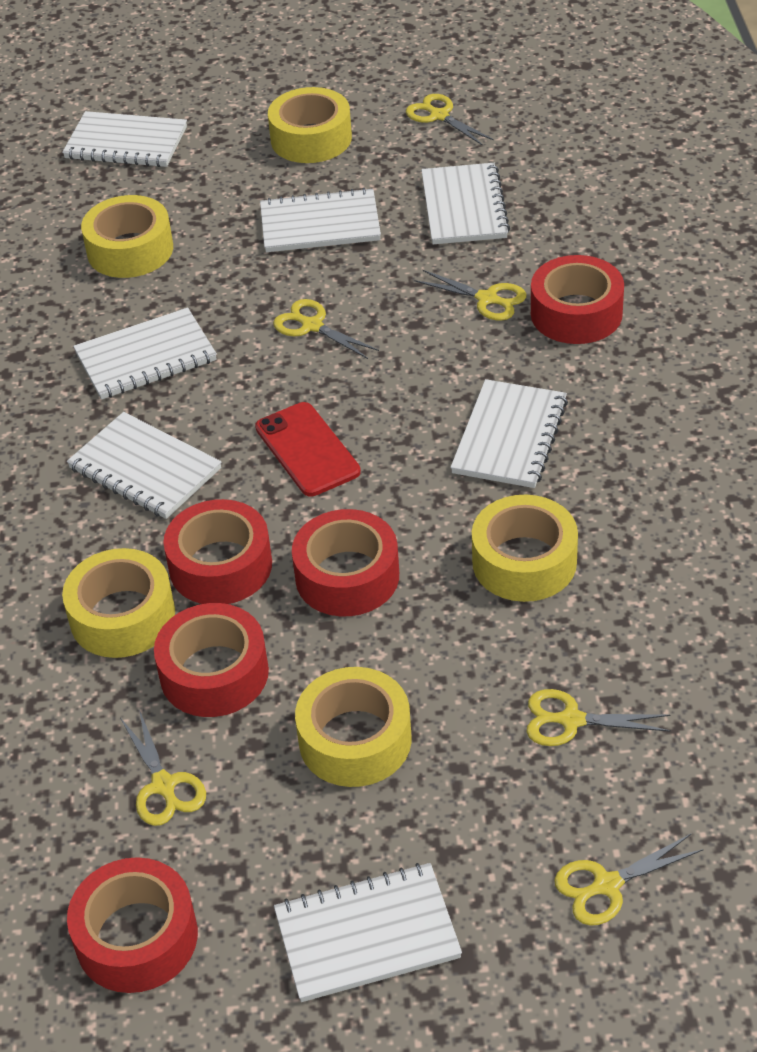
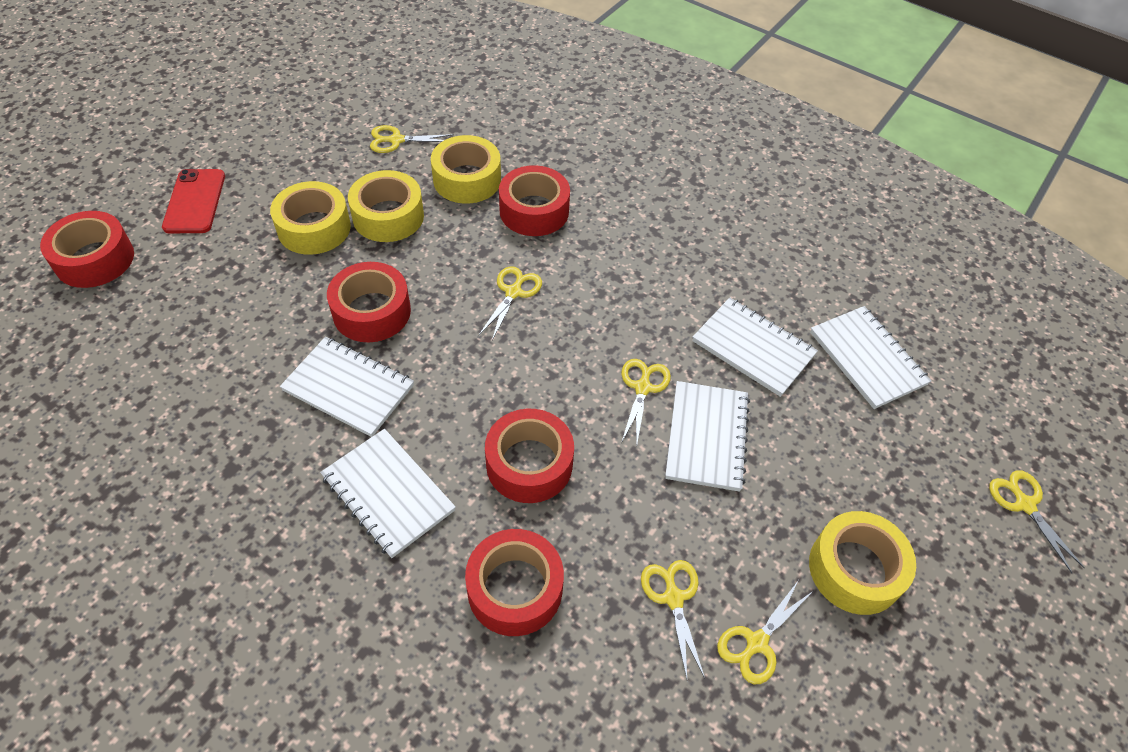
white notebook: [62,111,187,167] [67,412,221,519] [73,308,217,400] [260,188,381,252] [274,863,462,1002] [421,163,510,244] [451,379,568,488] = 7 -> [280,337,414,437] [320,429,456,558] [665,381,750,492] [692,298,818,397] [810,306,931,409] = 5
yellow tape: [62,548,175,658] [81,195,173,278] [268,87,352,163] [295,667,412,787] [472,495,578,602] = 5 -> [270,181,351,255] [348,170,424,242] [431,135,501,204] [809,511,916,615] = 4

